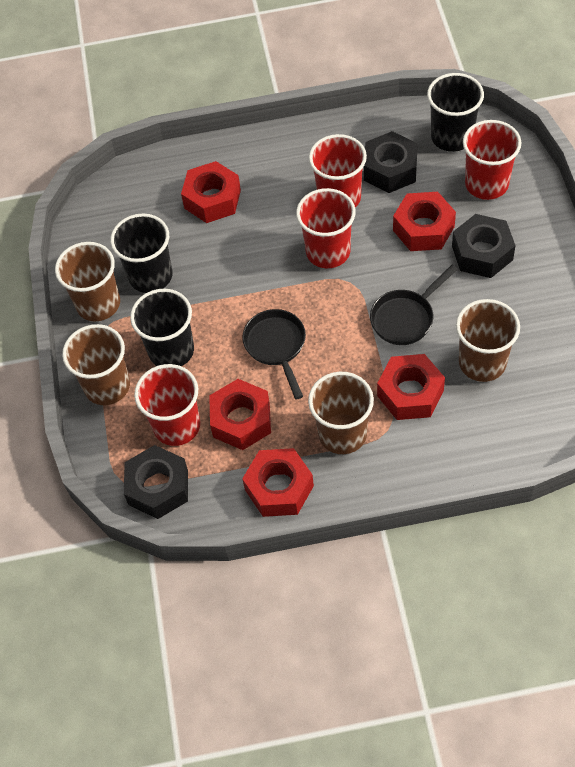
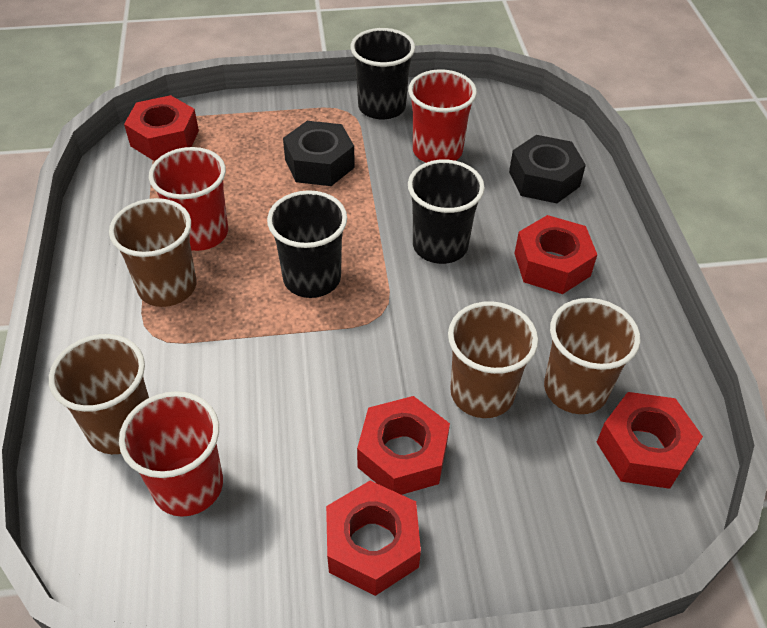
black nut: [124,445,188,519] [364,131,418,193] [452,214,516,278] = 3 -> [283,121,355,186] [509,135,586,203] = 2
black pan: [242,309,306,399] [370,265,458,345] = 2 -> none = 0
red cup: [134,364,200,446] [296,188,356,268] [309,134,367,207] [463,120,521,200] = 4 -> [119,391,223,517] [149,147,228,251] [408,69,477,163] = 3

